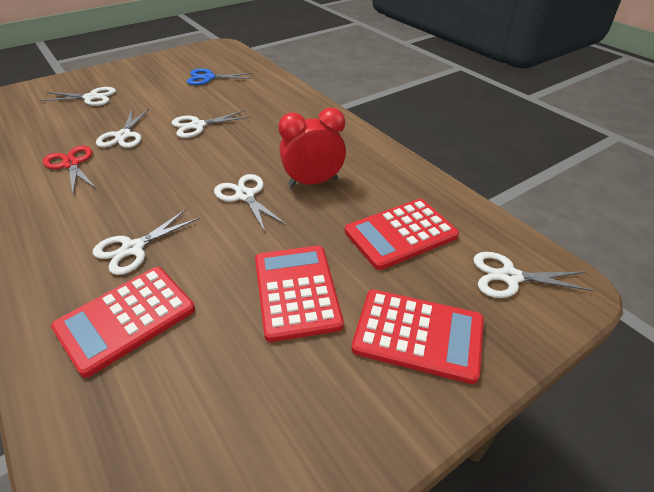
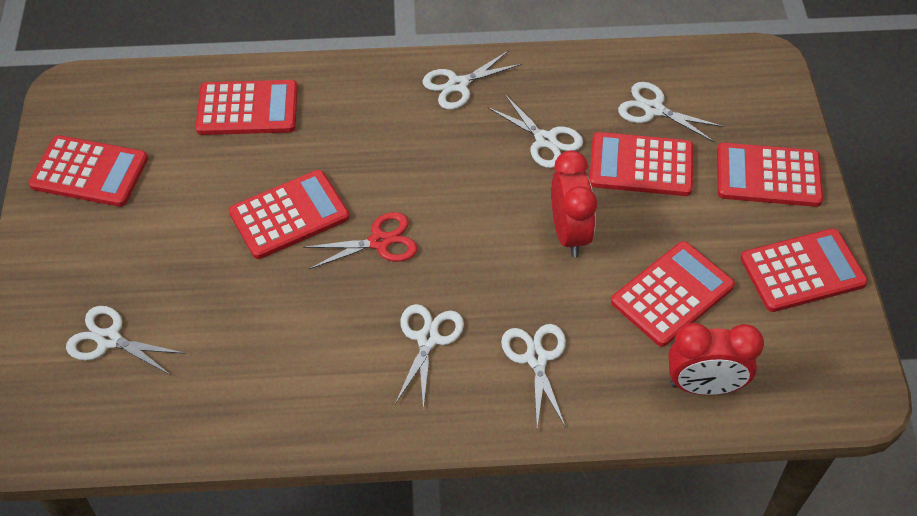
blue scissors: [187,68,253,85] = 1 -> none = 0
red calculator: [51,267,195,378] [255,246,344,342] [345,199,459,270] [352,289,484,384] = 4 -> [28,135,148,207] [196,80,298,135] [229,170,350,259] [589,132,693,196] [611,241,735,347] [717,142,823,207] [740,228,868,312] = 7
red clock: [278,108,346,187] = 1 -> [551,150,597,257] [668,323,764,395] = 2

